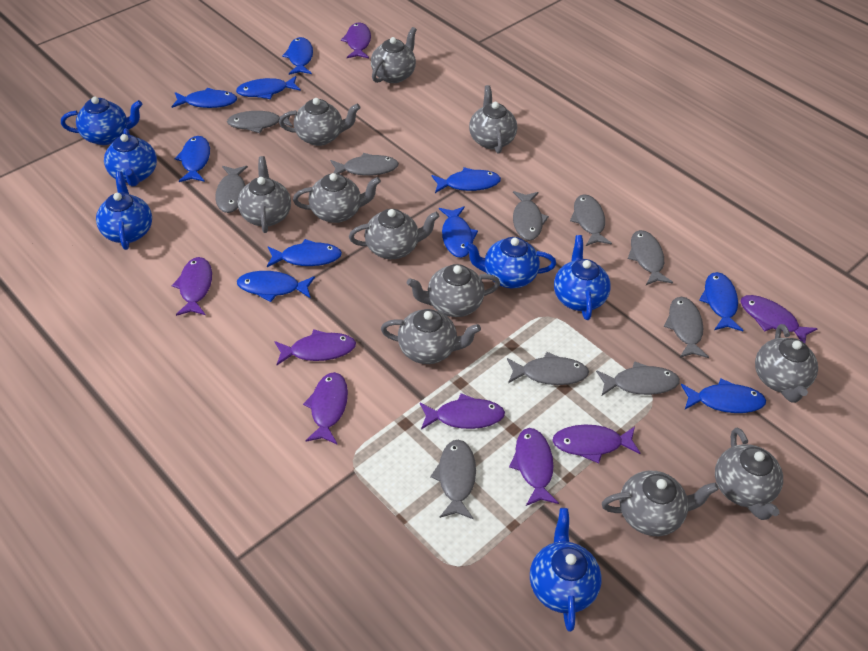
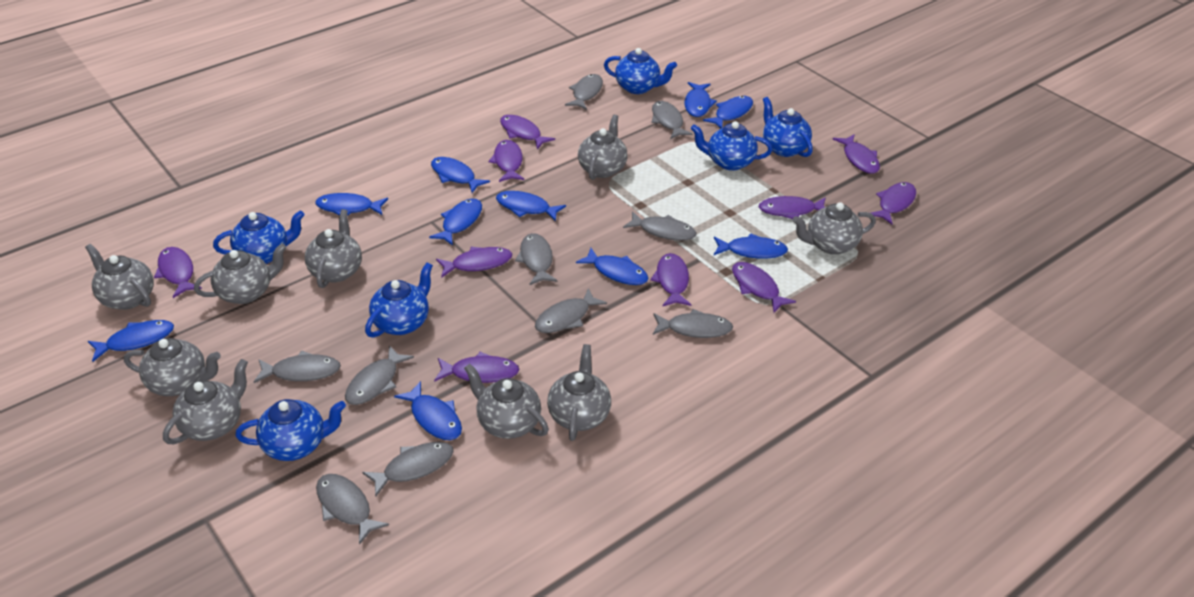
grey teapot: [238,156,291,233] [279,98,360,146] [293,173,381,223] [349,209,440,259] [371,27,417,83] [381,309,481,364] [407,264,500,317] [469,85,517,153] [602,471,719,536] [715,428,783,520] [755,324,818,403] = 11 -> [85,244,154,310] [124,338,221,396] [163,359,248,444] [194,243,287,304] [305,209,362,288] [464,364,549,439] [547,344,611,441] [578,115,628,180] [793,202,876,255] = 9
purple fish: [172,257,212,316] [274,330,356,365] [303,372,348,444] [341,23,371,58] [420,393,505,430] [509,428,559,506] [552,425,641,463] [740,295,818,343] = 8 -> [154,247,202,298] [434,352,520,383] [436,247,512,278] [488,140,524,182] [500,115,555,149] [650,253,691,307] [732,262,796,313] [759,196,826,219] [833,134,880,174] [871,182,916,224] = 10

